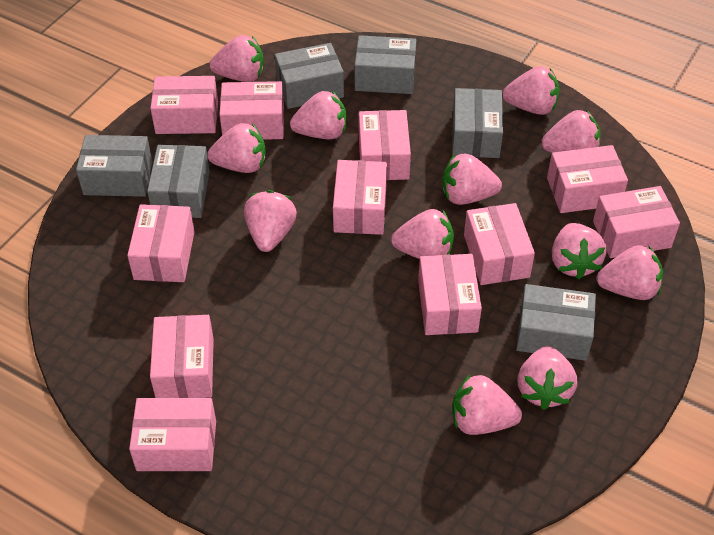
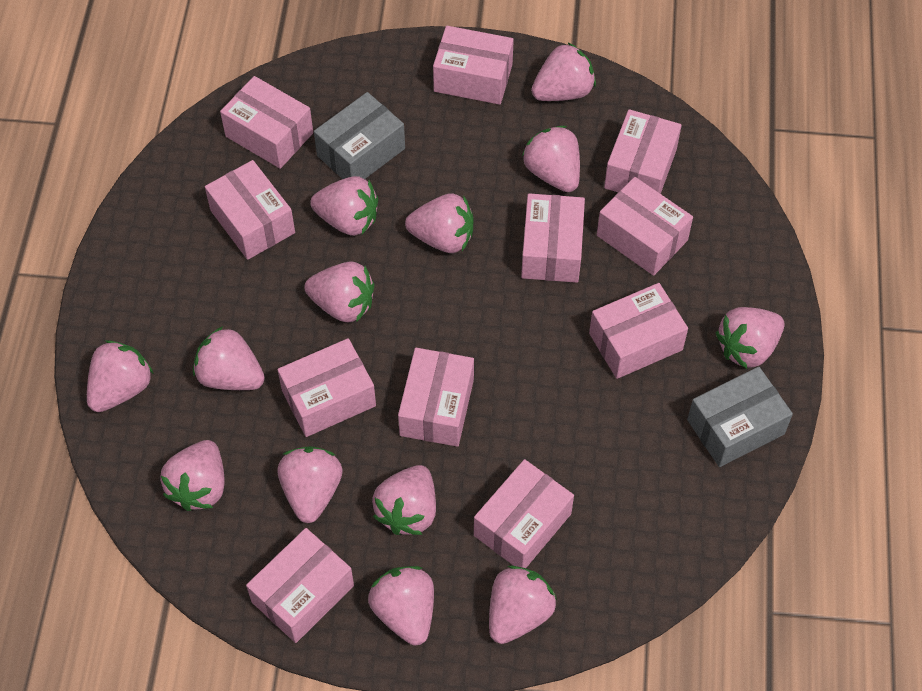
grey box: [76,135,152,197] [147,145,210,218] [275,43,344,109] [355,35,416,94] [452,88,503,158] [516,284,596,361] = 6 -> [314,92,405,179] [687,367,793,467] = 2
pink strawberry: [207,123,266,173] [210,35,264,82] [244,190,297,252] [290,91,346,139] [391,209,454,259] [442,153,502,205] [452,374,522,435] [502,66,560,115] [517,346,577,410] [542,110,600,153] [552,223,607,280] [597,245,663,300] = 12 -> [87,340,154,412] [160,440,225,511] [193,326,265,390] [277,446,343,523] [304,261,374,323] [310,176,378,236] [368,566,434,646] [372,465,436,535] [405,193,473,253] [489,566,557,644] [522,126,580,192] [531,42,596,101] [715,307,784,369] = 13

